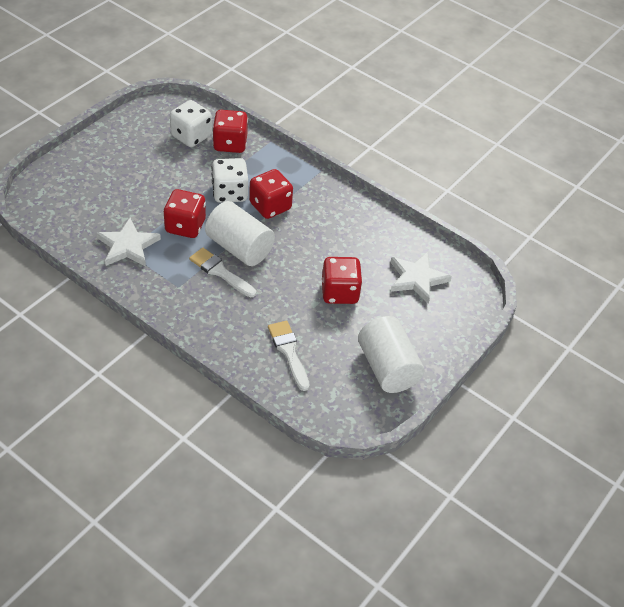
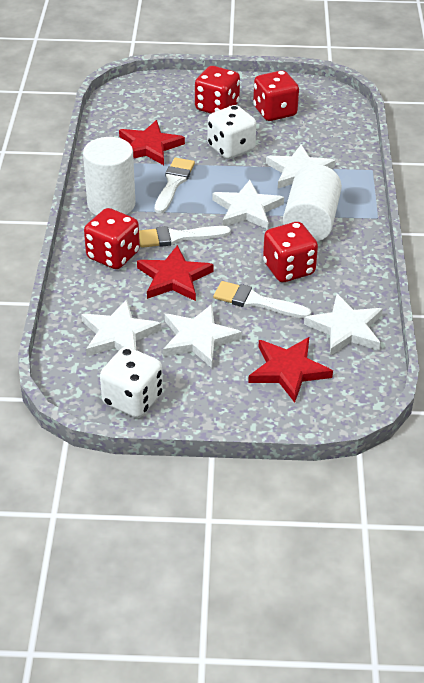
red star: none = 0 -> [119,120,185,165] [137,245,214,301] [248,337,333,403] = 3
white brush: [189,248,256,298] [268,321,310,391] = 2 -> [139,226,231,248] [155,158,195,214] [213,281,311,318] = 3
white star: [96,218,161,266] [390,252,452,304] = 2 -> [81,299,161,356] [163,304,242,368] [212,180,284,230] [266,145,335,188] [304,294,383,356] = 5

